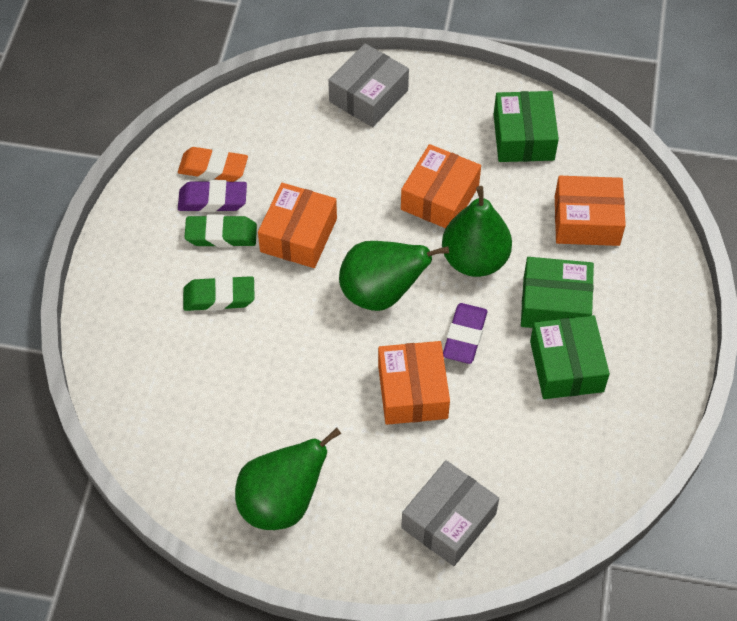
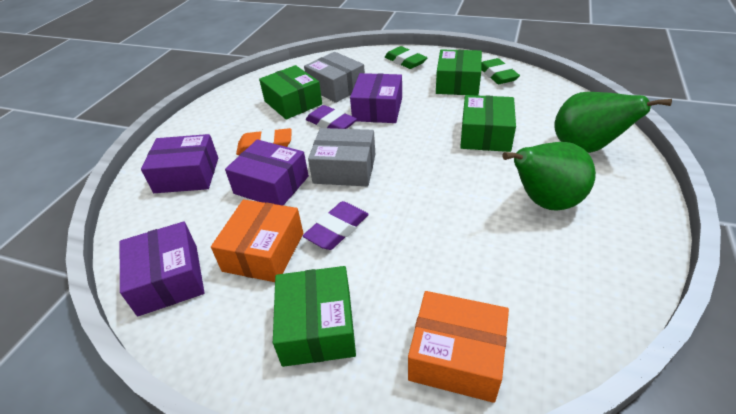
green box: [494,91,559,162] [521,257,594,328] [530,315,610,399] = 3 -> [259,65,322,120] [273,266,356,367] [436,49,482,96] [460,95,516,152] = 4
green pear: [235,428,341,530] [339,241,449,311] [442,186,512,277] = 3 -> [502,142,596,211] [554,92,672,153] = 2
orange box: [258,183,337,268] [378,341,450,425] [401,144,481,228] [555,176,626,246] = 4 -> [211,199,303,282] [408,291,509,403] = 2
purple box: none = 0 -> [120,221,204,316] [141,134,218,193] [225,139,309,205] [350,73,402,123] = 4

